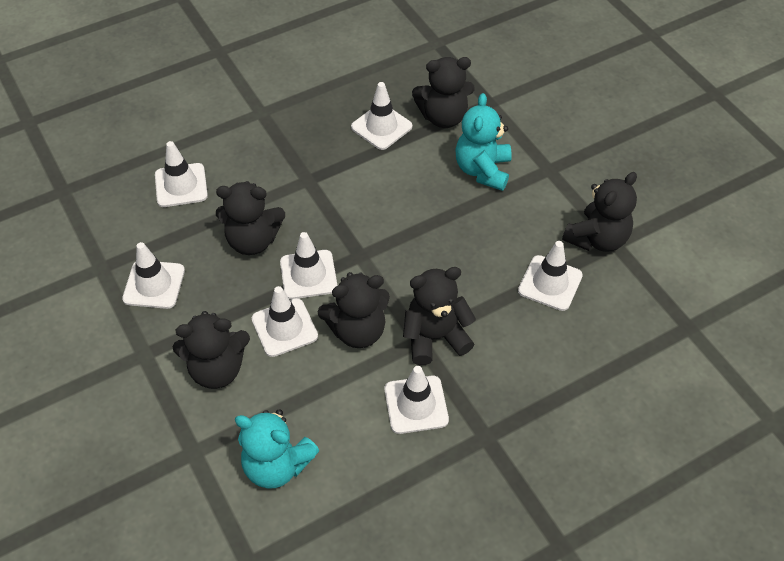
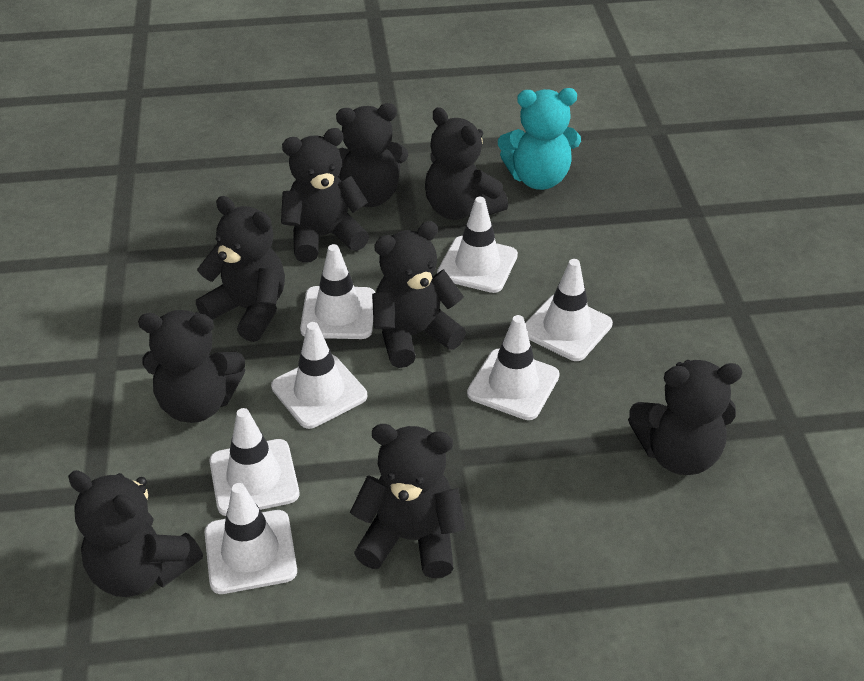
black teddy bear: [173,311,250,389] [216,181,285,255] [318,272,390,348] [403,267,476,365] [412,57,475,128] [562,172,637,252] = 6 -> [68,470,203,597] [138,310,245,423] [196,196,285,342] [281,128,369,263] [336,103,408,207] [350,424,465,578] [372,221,466,368] [425,107,508,220] [628,360,743,475] = 9
turquoise teddy bear: [235,409,319,488] [456,93,512,191] = 2 -> [498,88,581,190] = 1

